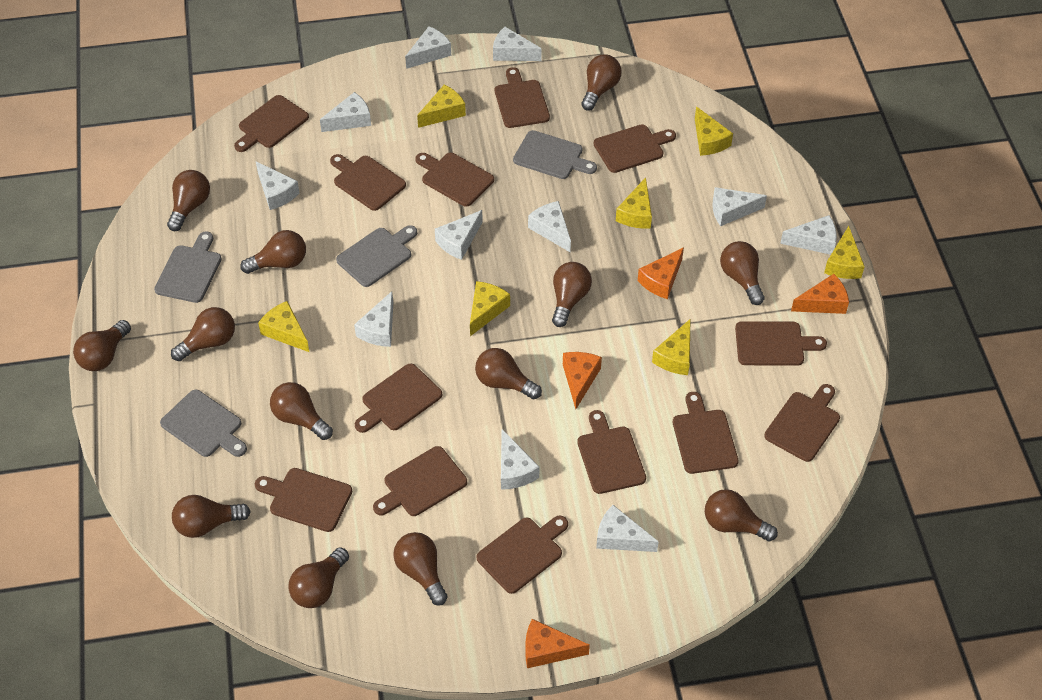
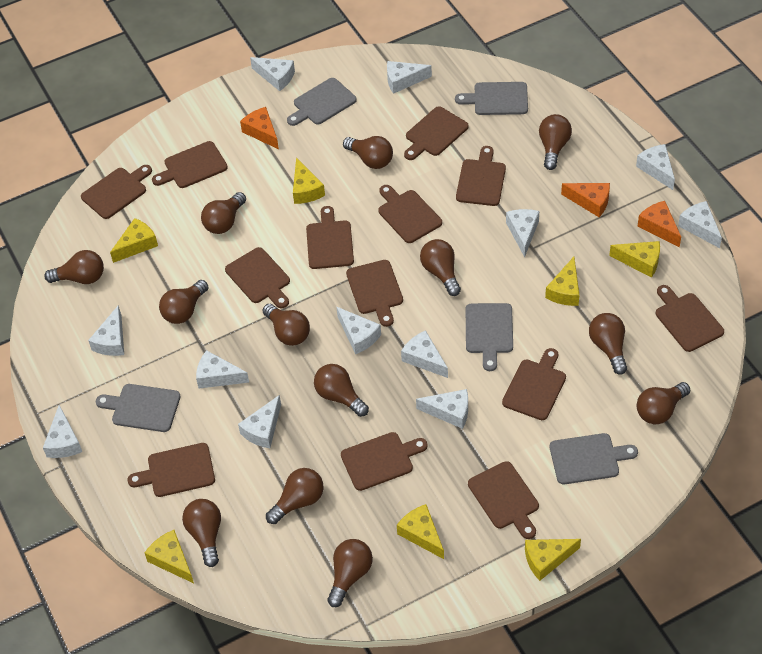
grey cutting board: [154,231,222,303] [160,390,247,457] [336,225,417,287] [513,130,597,179] = 4 -> [96,384,181,432] [287,78,357,126] [455,82,528,115] [466,303,513,371] [550,433,638,484] = 5
orange cheese: [525,619,590,668] [563,352,602,409] [638,247,684,299] [791,274,849,314] = 4 -> [240,107,279,149] [561,183,610,217] [638,201,681,248] = 3
white cheese: [256,161,300,210] [320,92,371,132] [354,291,393,347] [405,26,451,69] [435,210,483,260] [493,27,542,61] [501,429,539,490] [528,201,571,252] [596,505,659,552] [712,187,767,226] [780,215,837,255] = 11 -> [43,405,82,458] [88,306,124,356] [196,350,249,388] [238,395,281,448] [250,57,295,91] [337,307,381,354] [387,61,432,94] [401,330,448,378] [416,389,468,429] [506,209,539,257] [636,144,675,190] [678,201,722,248] = 12

